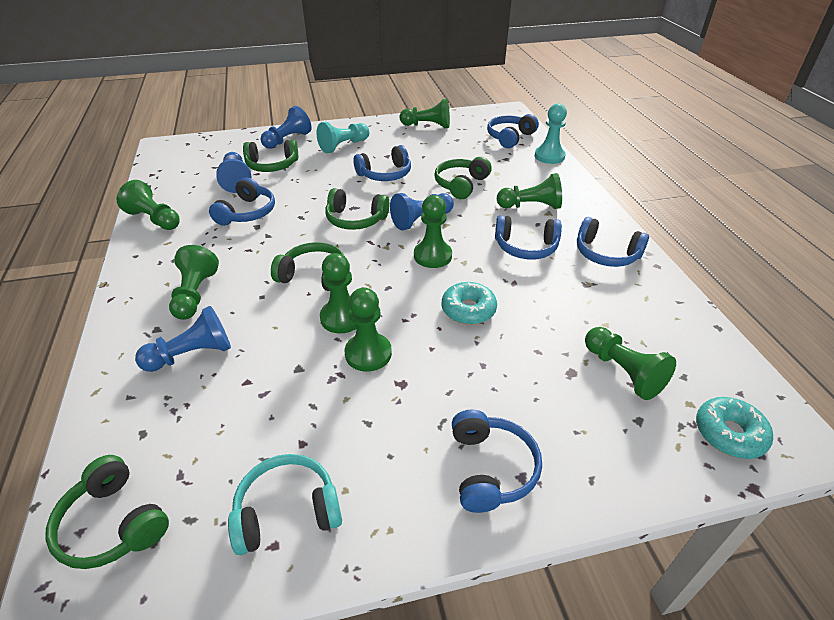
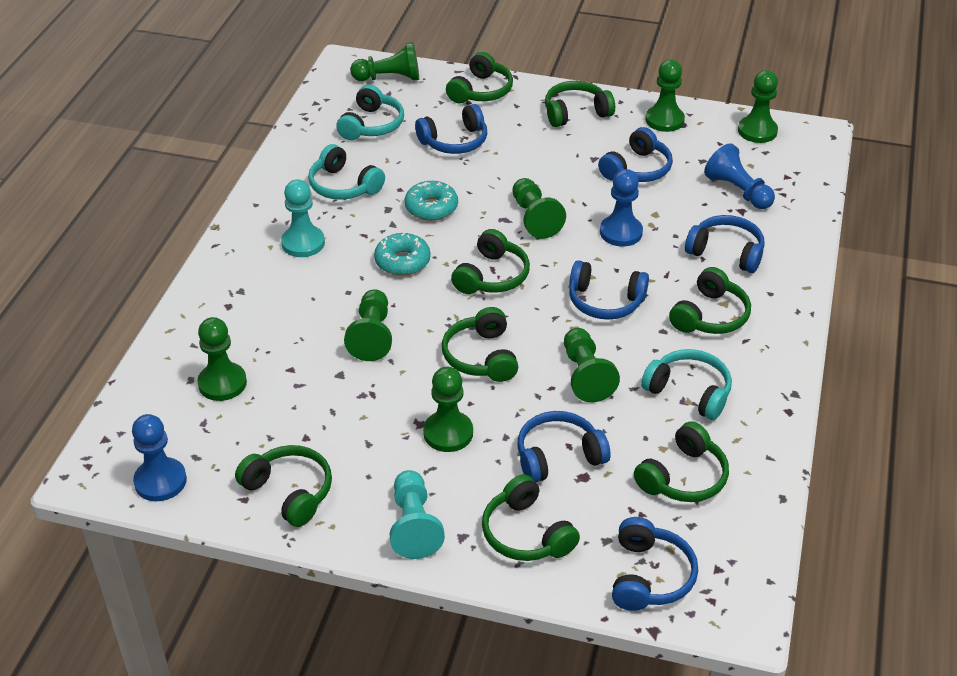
blue pawn: [135,306,231,372] [216,152,252,193] [260,106,312,149] [390,193,454,230] = 4 -> [132,414,187,501] [600,169,643,246] [704,143,775,209] = 3
green headphones: [45,455,169,569] [243,140,298,172] [271,242,345,291] [325,188,390,230] [434,157,492,199] = 5 -> [235,445,332,527] [442,307,518,382] [446,52,513,103] [451,229,530,294] [482,474,580,561] [545,81,615,127] [634,422,729,502] [669,267,751,334] = 8
turquoise headphones: [228,454,342,555] = 1 -> [308,144,385,200] [336,84,404,140] [641,349,732,420] = 3

